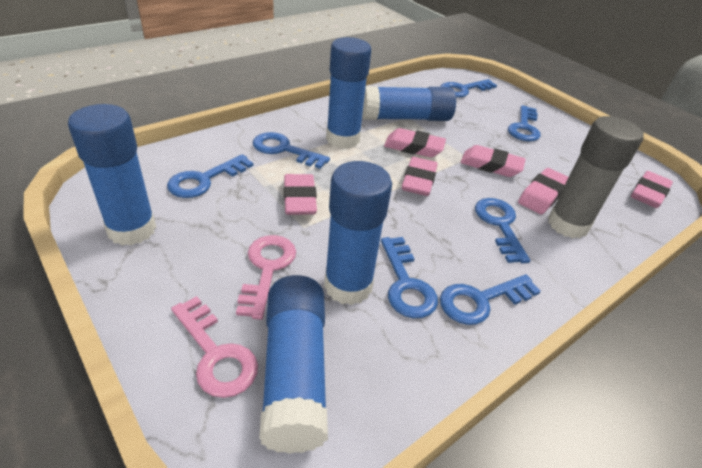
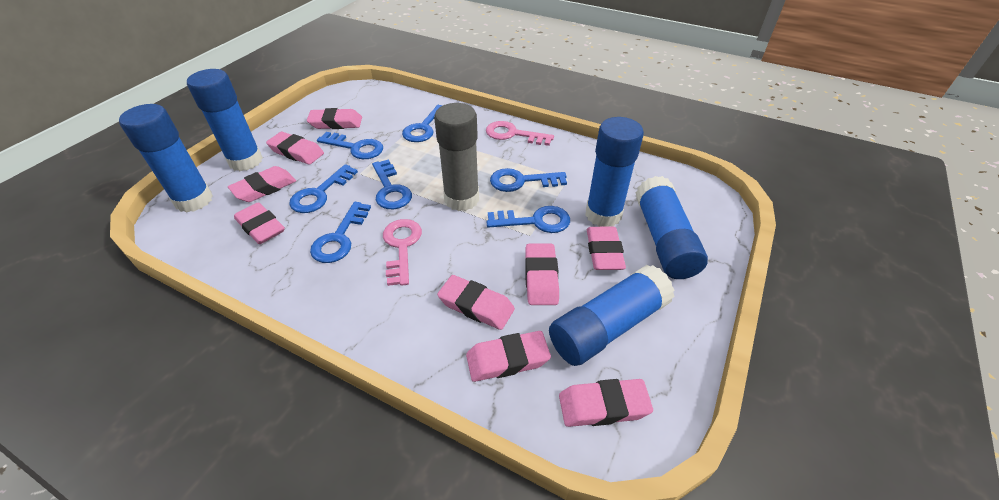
pink eraser: [284,174,317,215] [384,128,446,157] [402,157,438,196] [461,145,526,177] [518,168,569,214] [631,171,673,208] = 6 -> [228,166,296,202] [234,202,285,244] [266,132,324,165] [307,108,362,129] [437,275,515,330] [466,331,551,382] [525,244,559,305] [559,379,653,427] [587,227,626,270] = 9

